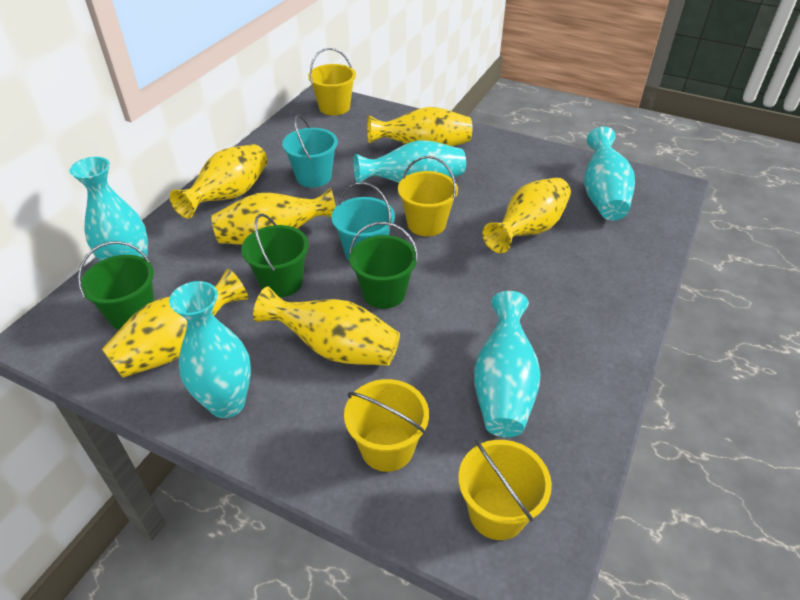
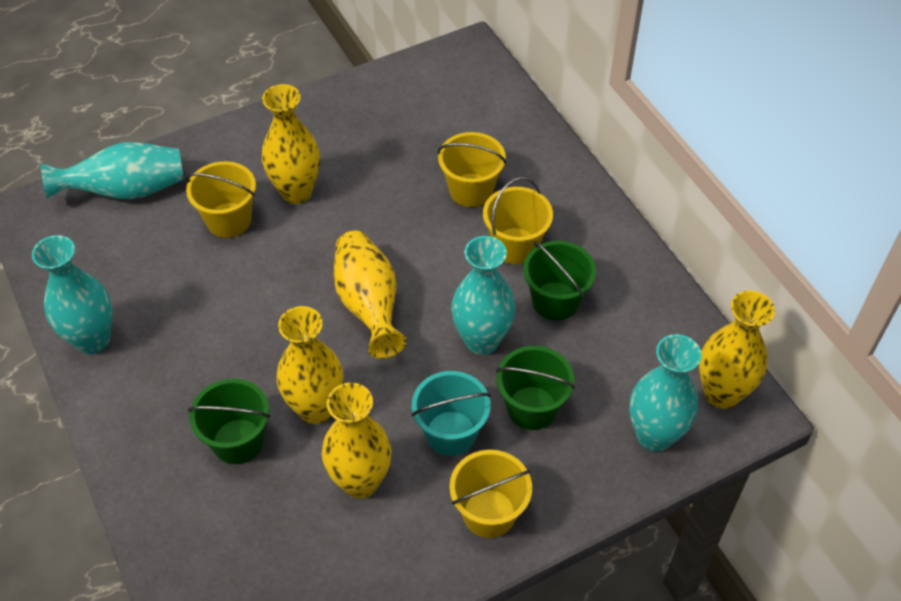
turquoise bucket: [282,115,338,187] [332,182,395,261] = 2 -> [411,371,491,456] = 1
turquoise vase: [70,157,148,261] [169,281,251,418] [353,140,466,183] [474,291,541,437] [584,127,635,221] = 5 -> [32,235,113,354] [41,142,184,199] [451,236,515,355] [629,334,702,452] = 4
yellow vase: [102,269,248,378] [169,144,268,218] [211,188,336,245] [253,286,400,366] [367,107,473,147] [483,178,571,253] = 6 -> [262,84,320,204] [277,306,344,424] [322,383,392,499] [334,231,407,359] [699,291,775,409] = 5

